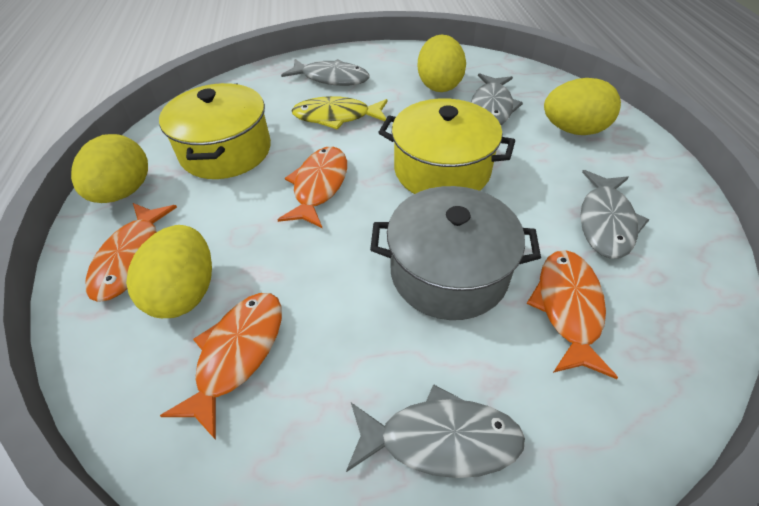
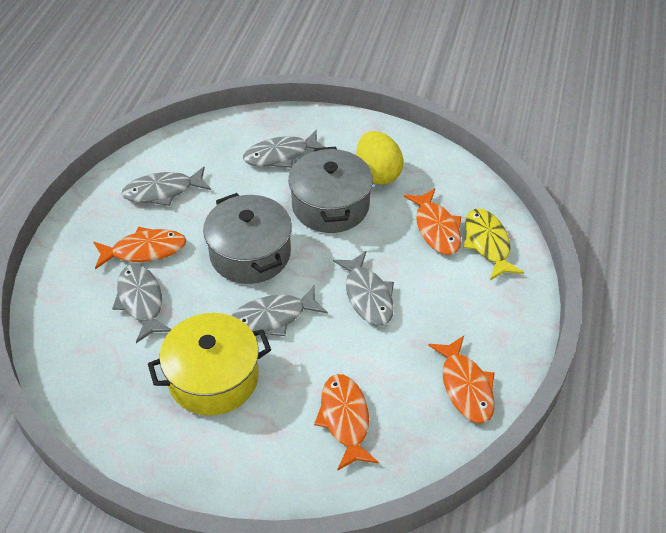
grey fish: [281,59,370,86] [346,384,525,478] [471,73,523,125] [580,170,649,259] = 4 -> [112,264,172,343] [122,167,211,206] [231,285,328,336] [243,129,324,168] [333,251,394,326] = 5
grey pot: [370,186,541,320] = 1 -> [203,193,292,284] [289,147,373,233] = 2
yellow egg: [71,134,148,203] [126,225,212,318] [417,35,466,92] [544,78,621,135] = 4 -> [356,131,404,185] = 1
yellow pot: [159,83,271,179] [378,98,515,194] = 2 -> [148,313,271,416] = 1

